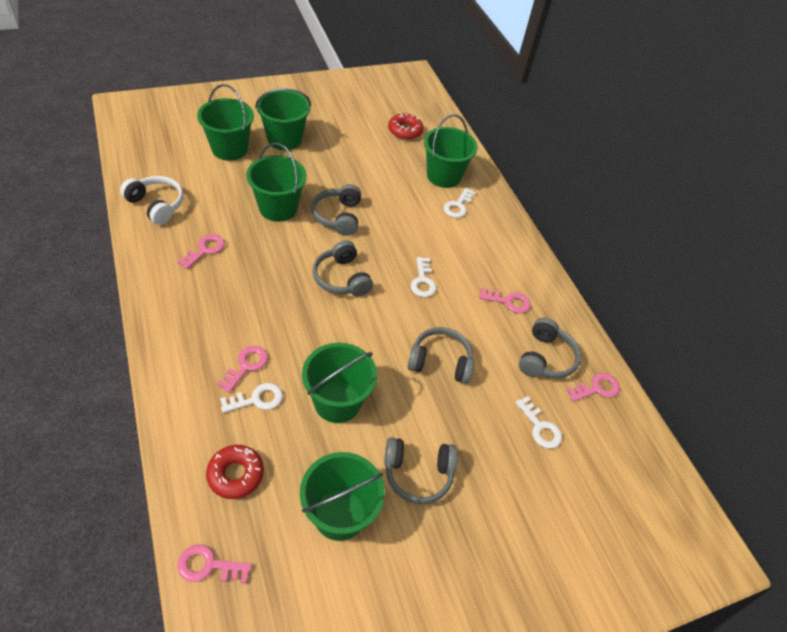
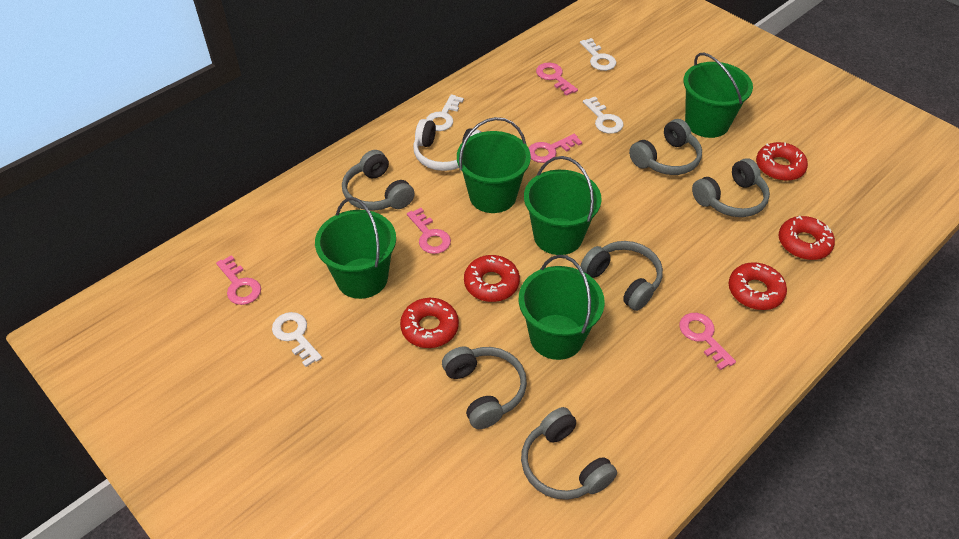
green bucket: [197,84,254,161] [246,142,307,222] [255,88,311,150] [300,452,385,541] [302,343,377,423] [424,114,478,188] = 6 -> [315,197,396,299] [457,117,531,213] [519,255,605,360] [524,156,602,255] [683,53,753,138] = 5
grey headphones: [311,184,361,236] [313,240,373,296] [384,437,458,504] [408,327,474,384] [519,318,581,378] = 5 -> [342,150,415,211] [442,346,527,429] [521,407,617,500] [581,241,663,311] [629,119,702,175] [692,158,770,217] = 6
red donut: [206,445,264,499] [388,113,424,140] = 2 -> [400,298,459,348] [464,255,520,302] [729,262,787,310] [756,142,808,181] [779,216,835,260] = 5

